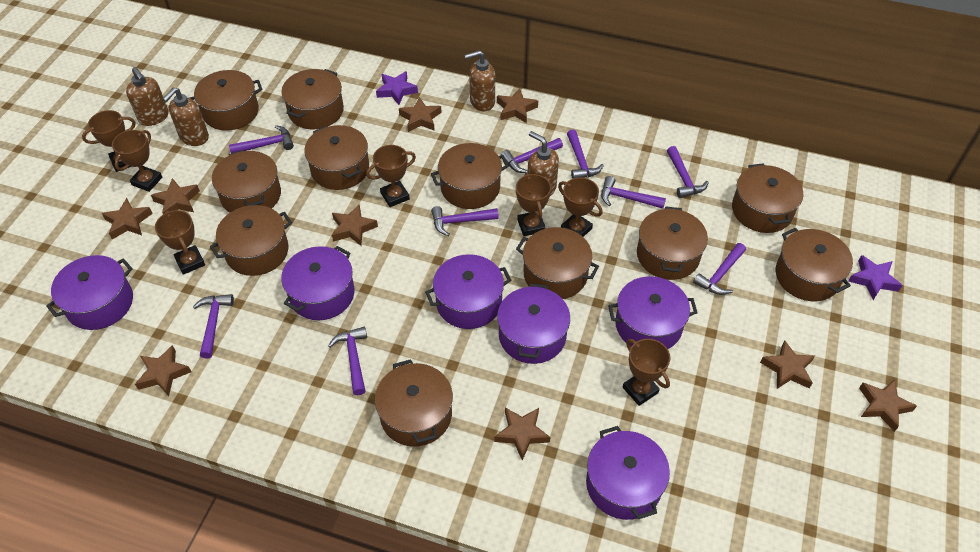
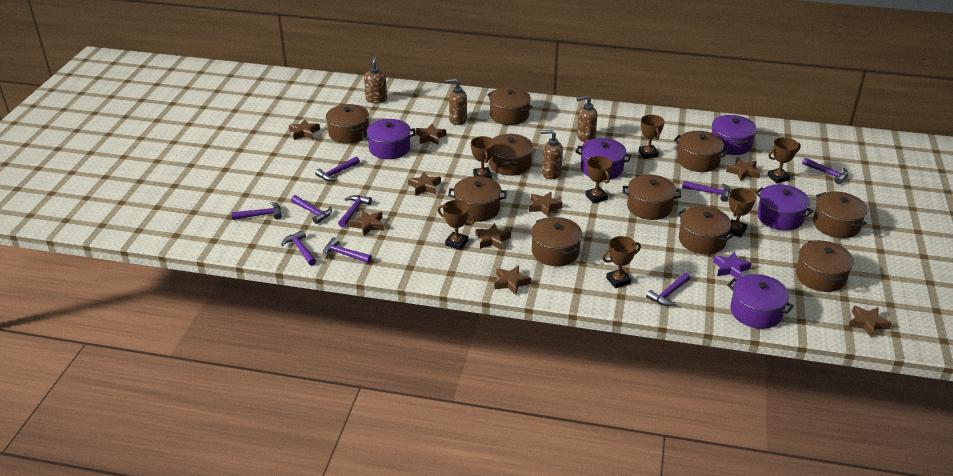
brown pot: [189,70,263,131] [210,205,292,276] [212,150,281,213] [281,69,344,129] [304,125,369,190] [375,359,453,447] [431,143,509,209] [516,227,599,299] [637,206,708,280] [732,163,803,233] [776,228,853,301] = 11 -> [326,104,369,144] [448,176,507,222] [487,87,533,125] [489,134,533,176] [531,217,582,266] [623,175,681,220] [674,131,728,172] [677,206,734,254] [796,240,854,292] [813,191,867,238] = 10
purple pot: [46,255,133,330] [281,246,355,320] [425,254,511,329] [497,283,570,364] [586,426,670,520] [608,277,698,349] = 6 -> [362,119,416,159] [575,138,631,180] [712,115,757,155] [727,274,794,329] [755,184,813,231] = 5
purple star: [376,71,418,105] [849,255,903,300] = 2 -> [713,251,752,279] = 1

